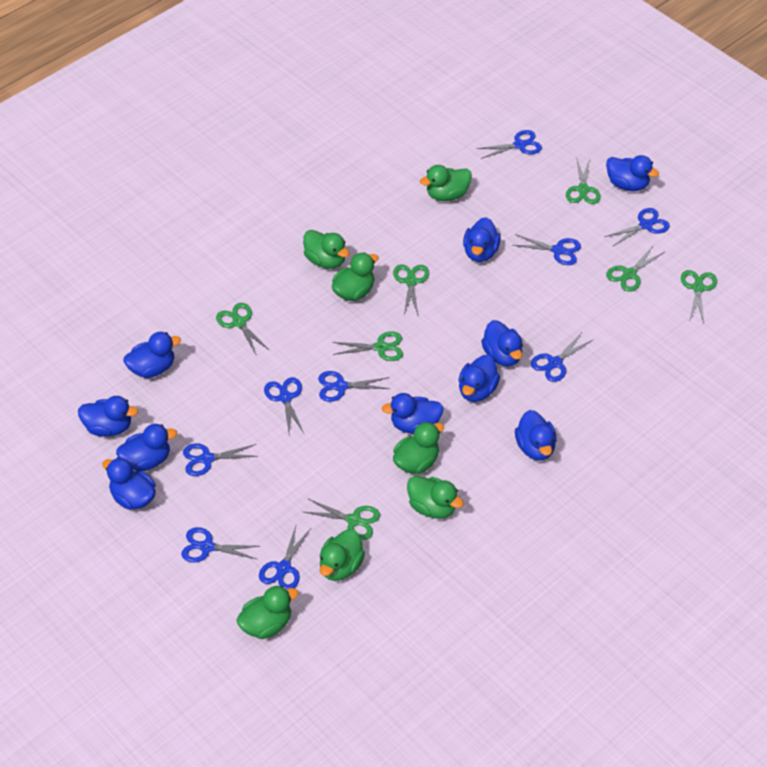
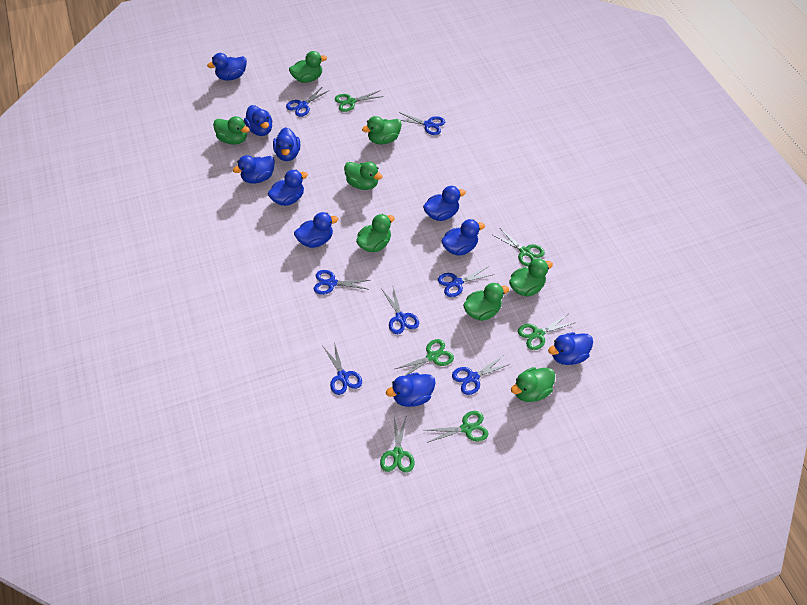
blue scissors: [181,527,259,563] [183,443,258,476] [259,526,311,589] [264,377,304,433] [318,371,390,402] [477,130,542,159] [512,235,581,265] [531,334,593,382] [605,208,670,246] = 9 -> [286,86,330,117] [314,270,370,295] [323,342,362,395] [382,287,419,334] [399,112,445,135] [438,266,494,297] [452,355,510,395] = 7
green duck: [237,585,299,639] [303,230,349,269] [320,529,365,581] [332,252,379,301] [393,422,444,474] [407,476,464,519] [420,165,472,201] = 7 -> [213,116,250,145] [289,51,327,83] [344,162,383,190] [356,214,395,252] [362,116,402,145] [463,283,509,321] [509,258,553,297] [511,367,555,402] = 8
green scissors: [216,303,270,354] [304,499,380,540] [333,331,403,361] [393,265,429,315] [566,159,601,204] [606,246,664,292] [681,270,717,323] = 7 -> [335,91,383,112] [380,414,415,473] [395,339,454,376] [425,411,489,443] [493,228,545,267] [518,314,576,350] = 6

